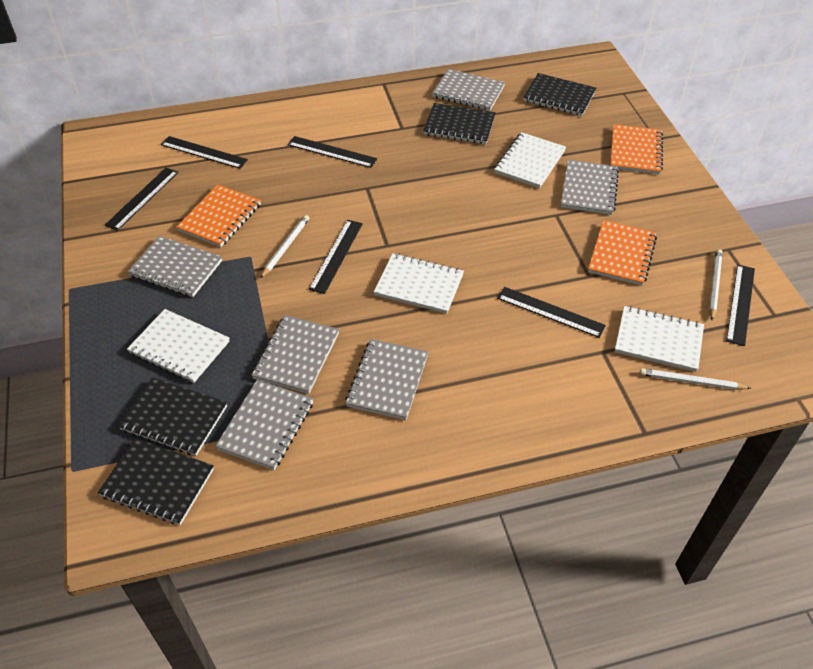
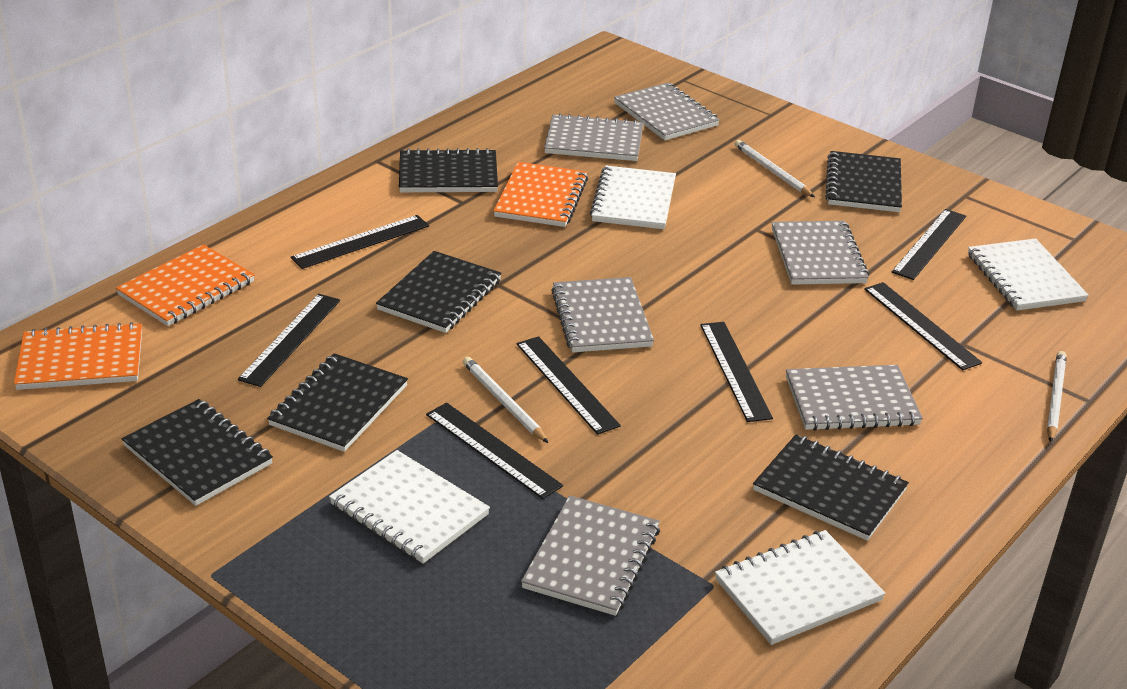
black notebook: [98,438,214,525] [118,378,227,456] [423,103,496,144] [523,73,596,116] = 4 -> [122,399,273,506] [267,353,408,452] [376,251,501,333] [399,148,498,192] [753,435,909,541] [825,151,902,212] = 6
black ruler: [105,167,179,231] [161,136,248,169] [288,136,377,168] [309,220,363,294] [497,287,606,338] [726,265,755,346] = 6 -> [238,294,340,387] [291,215,429,269] [426,402,563,499] [517,336,621,435] [700,322,773,422] [864,282,982,370] [892,209,966,280] = 7

